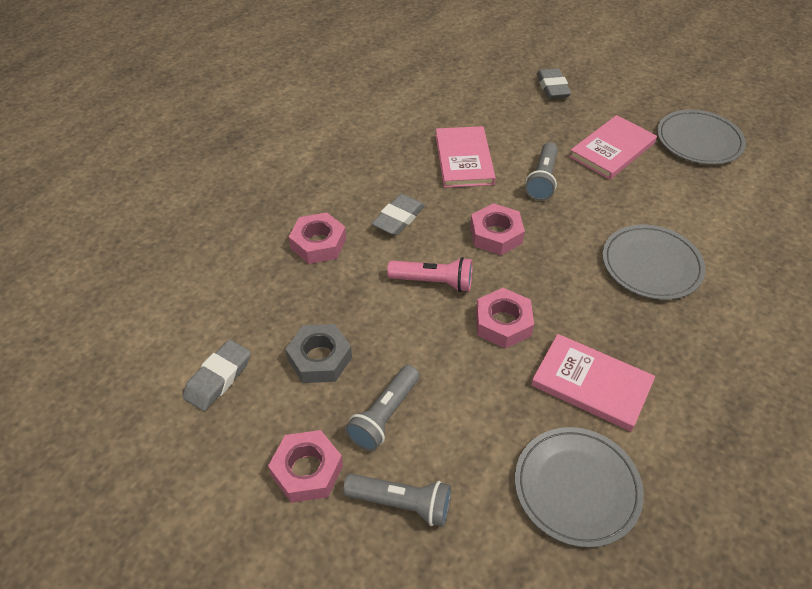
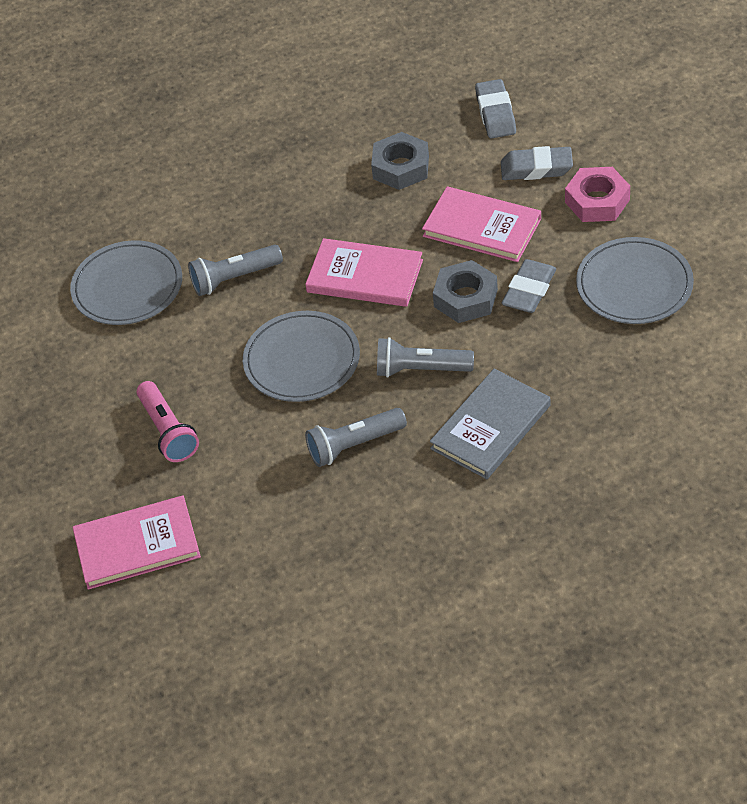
grey book: none = 0 -> [430,369,551,479] = 1
grey nut: [285,324,352,383] = 1 -> [371,132,429,190] [433,260,498,323] = 2
pink nut: [268,430,343,503] [289,212,346,264] [470,203,525,255] [476,288,534,349] = 4 -> [565,167,630,222] = 1

